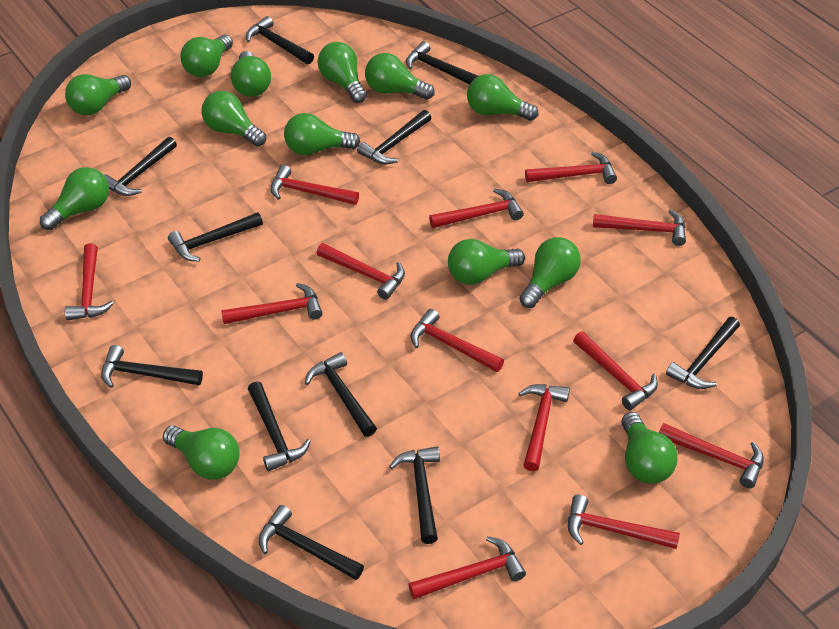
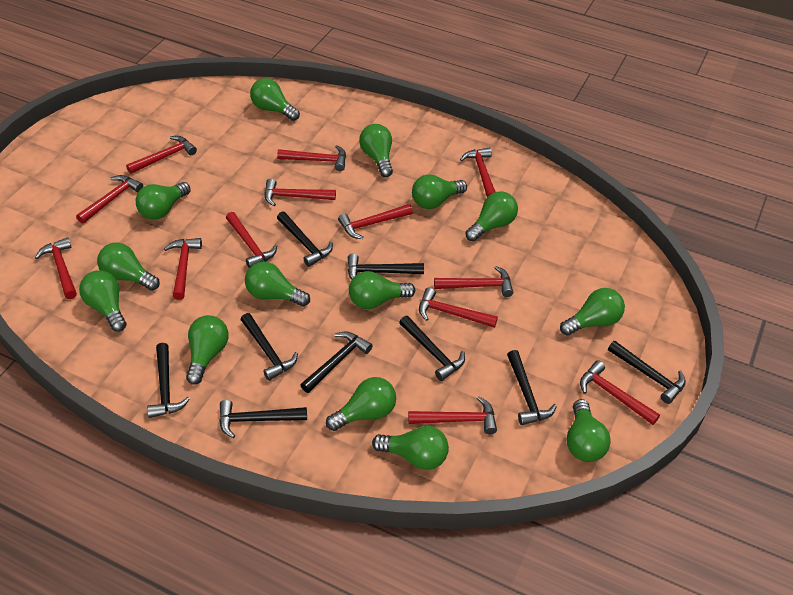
black hammer: [101,345,203,388] [104,137,177,196] [168,212,263,262] [246,16,314,64] [248,381,311,471] [259,505,364,580] [305,352,377,437] [357,110,431,165] [389,446,440,544] [406,41,478,85] [666,317,740,389] = 11 -> [147,343,190,418] [219,400,307,438] [241,313,298,381] [277,211,333,267] [301,331,373,393] [348,253,424,279] [399,316,465,381] [507,350,557,425] [608,341,686,404] = 9
green light bulb: [40,167,109,230] [65,74,131,115] [163,425,240,480] [180,35,233,77] [201,91,266,147] [231,51,271,97] [284,113,360,155] [318,42,367,103] [365,53,435,100] [448,239,525,285] [467,74,538,121] [520,237,581,308] [621,412,678,484] = 13 -> [79,270,126,332] [97,243,160,291] [136,182,191,220] [186,315,229,385] [245,262,310,307] [250,78,300,121] [326,377,396,431] [349,271,415,309] [359,124,393,177] [372,426,449,470] [412,174,467,209] [465,191,518,242] [560,288,625,336] [567,399,611,462] = 14

